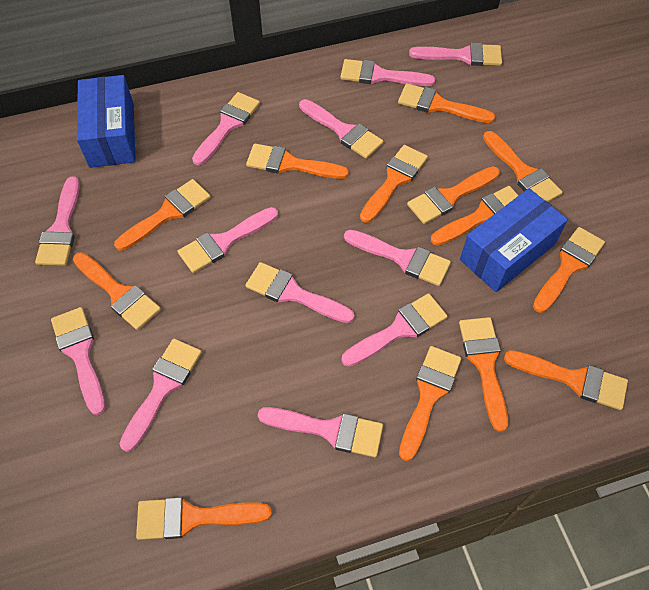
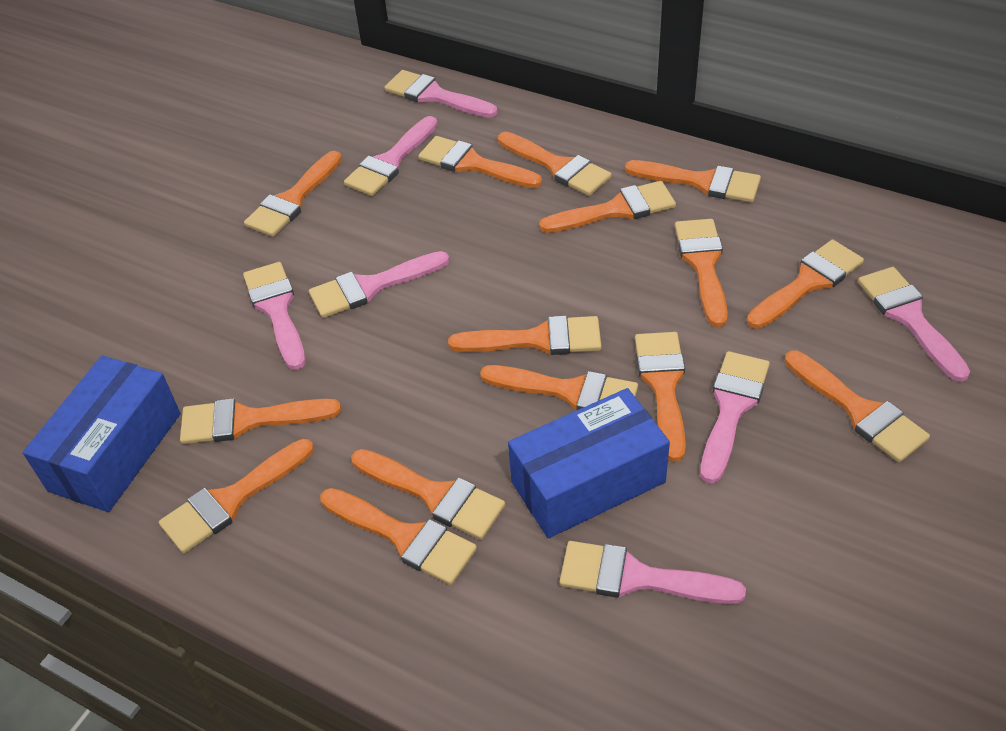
orange brush: [73,252,161,330] [114,179,211,251] [136,497,272,540] [246,144,349,179] [360,145,428,223] [398,83,495,123] [399,346,461,461] [407,166,500,224] [431,186,519,246] [459,317,508,432] [483,131,562,202] [504,350,628,410] [533,227,605,313] = 13 -> [159,439,314,553] [180,398,341,444] [244,151,342,237] [320,488,477,585] [351,449,505,540] [418,136,542,188] [448,316,602,355] [480,365,638,411] [498,132,612,196] [539,181,676,233] [625,160,761,203] [635,332,686,462] [675,219,728,327] [747,240,864,329] [785,350,930,462] = 15
pink brush: [35,177,80,266] [51,307,105,415] [119,339,202,452] [178,207,278,273] [192,92,260,166] [245,262,355,323] [258,407,383,457] [299,99,383,159] [340,59,435,86] [341,293,448,367] [344,230,451,286] [409,43,502,66] = 12 -> [243,262,306,370] [309,251,449,318] [344,116,438,196] [384,70,498,118] [560,541,746,604] [700,351,770,484] [858,267,970,382] = 7

